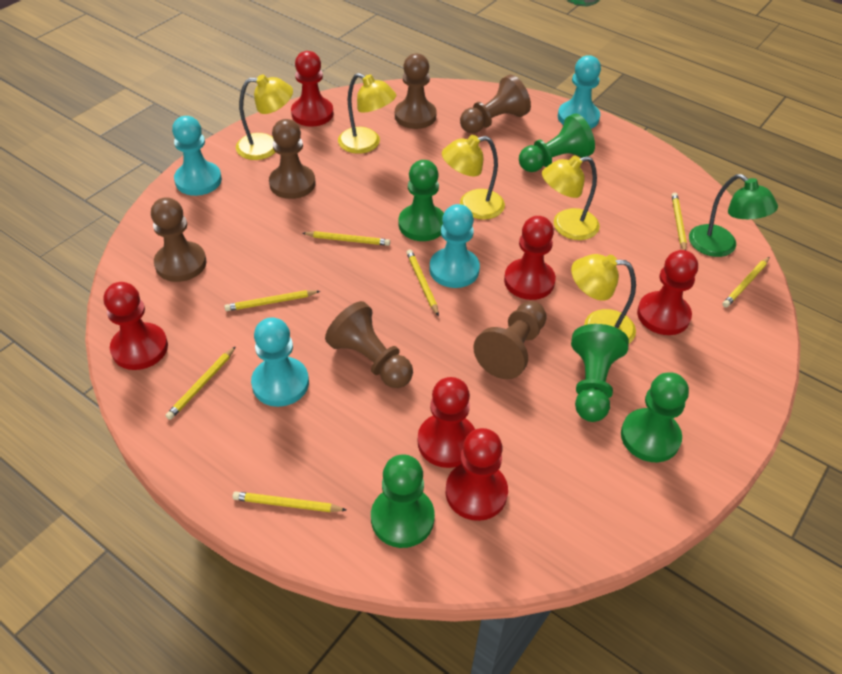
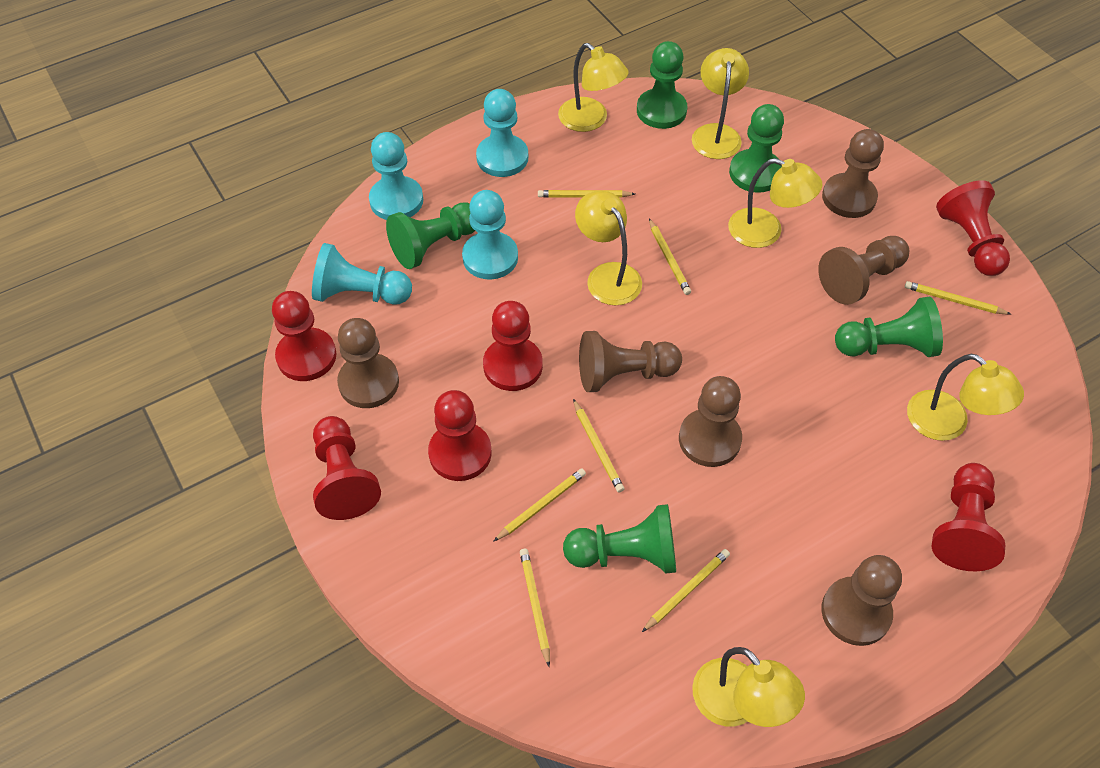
green lamp: [689,174,778,257] = 1 -> none = 0
yellow lamp: [236,74,293,160] [338,73,396,154] [442,135,505,220] [542,155,600,240] [571,254,636,344] = 5 -> [558,43,628,132] [575,191,642,305] [692,48,749,159] [692,647,805,727] [728,158,822,248] [907,354,1024,441] = 6

